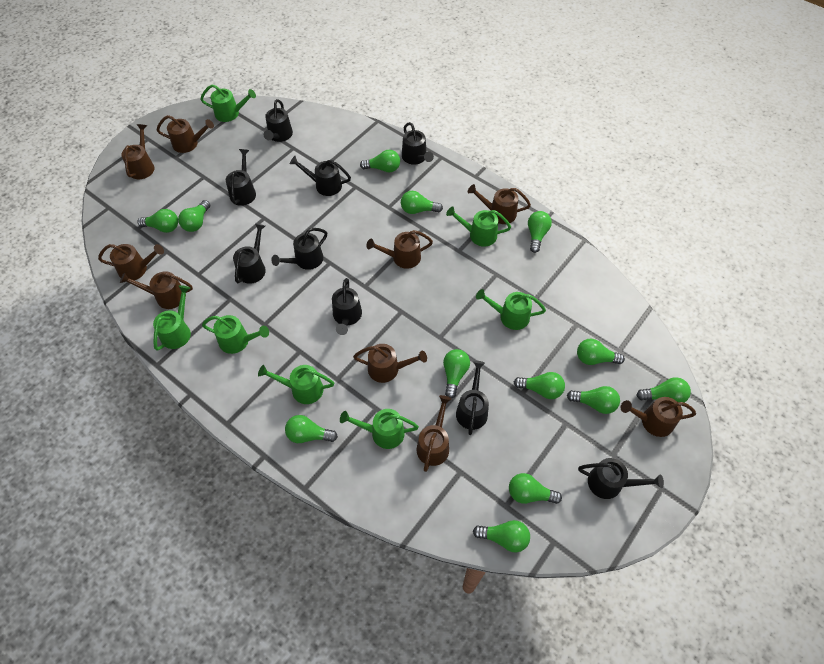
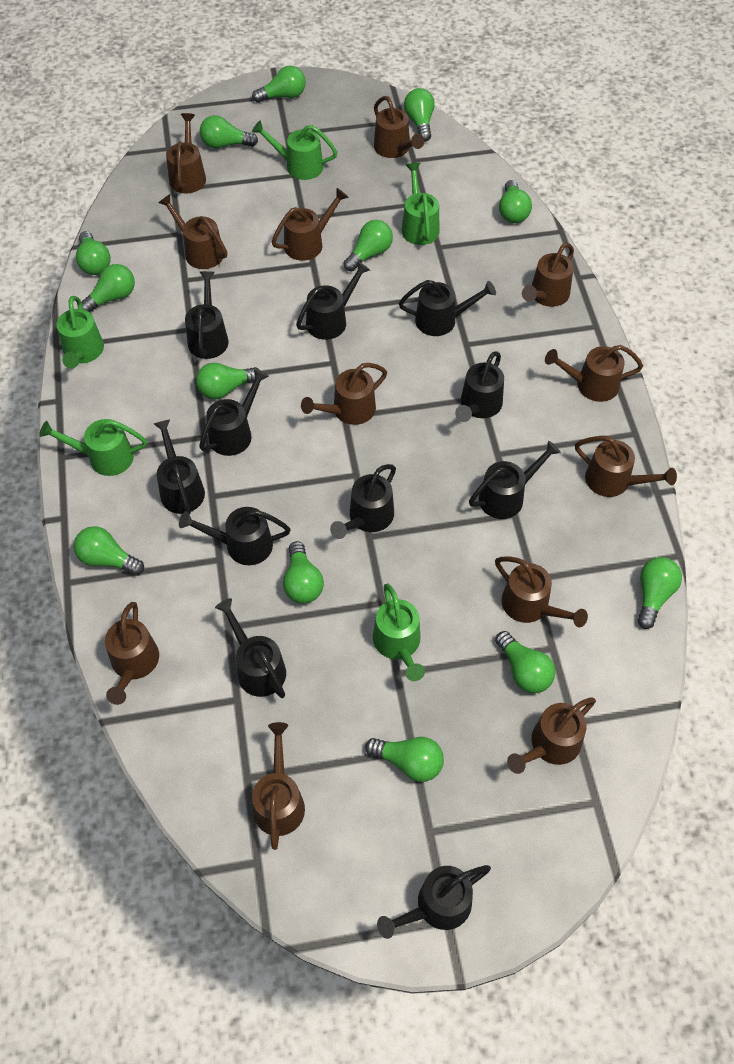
black watering can: [226,149,256,206] [233,223,266,284] [264,99,293,142] [271,228,327,270] [290,156,351,196] [332,278,362,335] [402,122,434,165] [456,361,489,435] [578,458,664,499] = 9 -> [154,419,205,515] [179,507,290,565] [185,271,229,359] [199,369,269,456] [215,598,286,698] [296,261,370,340] [330,464,396,539] [377,865,491,939] [399,280,496,336] [455,351,504,422] [469,441,561,519] = 11
brown watering can: [98,244,164,280] [120,271,193,309] [121,124,155,179] [157,115,214,153] [353,344,427,383] [366,230,433,269] [416,395,451,472] [468,184,531,224] [621,397,696,437] = 9 -> [105,602,159,705] [158,194,227,269] [166,113,206,193] [252,722,305,850] [272,188,349,261] [301,363,387,425] [374,96,424,158] [495,557,588,627] [507,697,596,774] [522,243,574,307] [545,345,643,402] [575,436,677,497] = 12
green watering can: [153,285,191,351] [200,84,256,122] [202,315,269,354] [258,365,334,404] [340,409,419,449] [446,206,511,247] [476,289,546,330] = 7 -> [39,419,147,476] [56,296,104,368] [252,120,337,180] [373,584,425,681] [401,163,440,245] = 5

